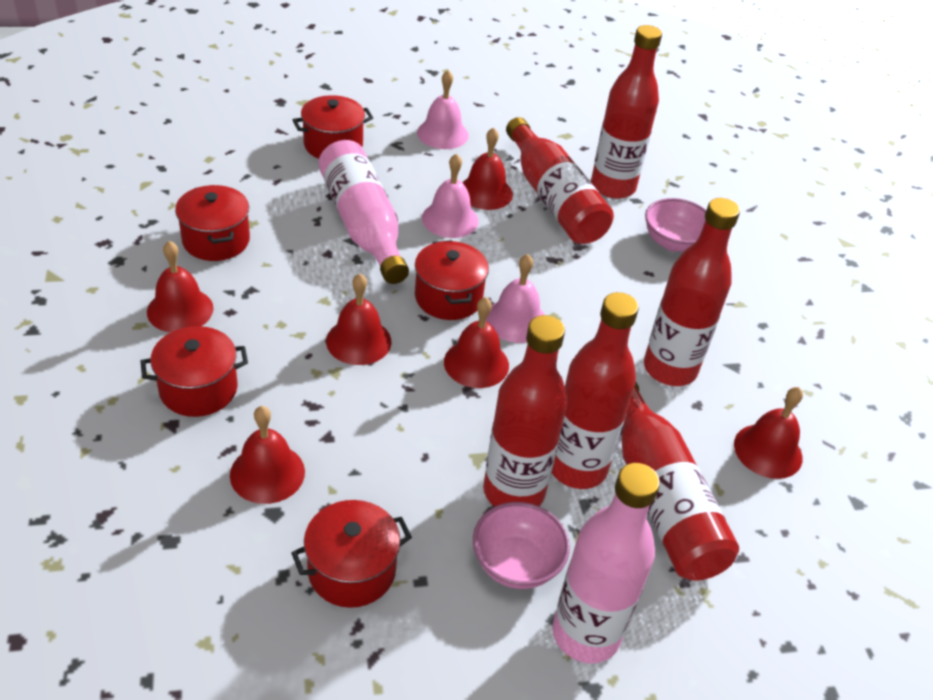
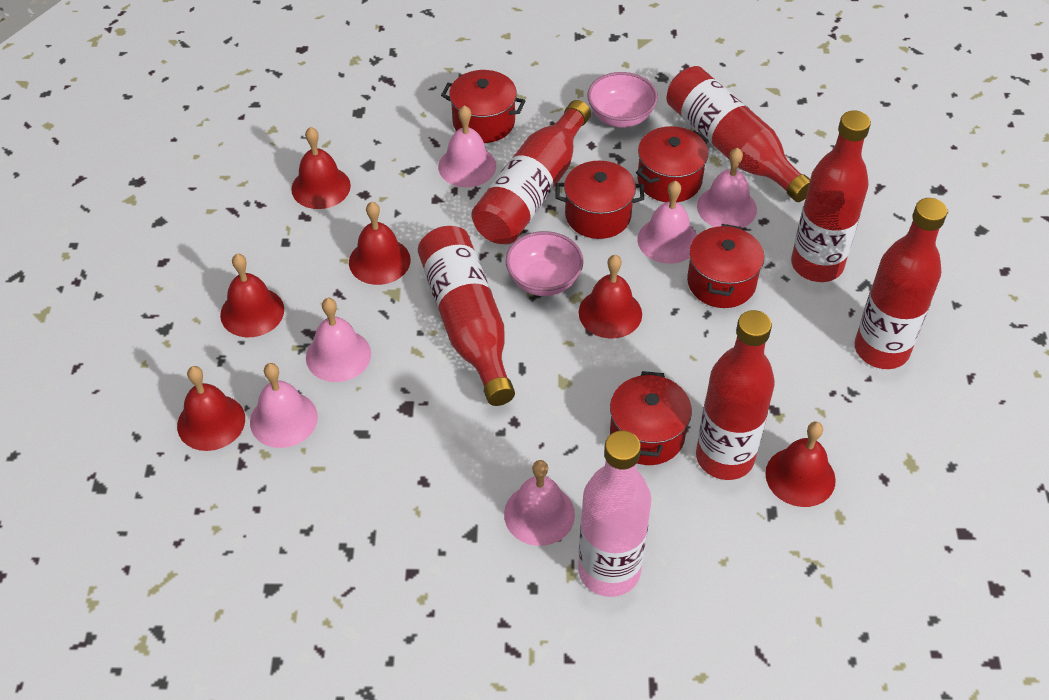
pink bell: [417,70,469,149] [422,153,479,238] [486,254,545,343] = 3 -> [250,363,318,448] [306,298,371,382] [438,105,496,187] [504,460,575,546] [637,181,697,264] [697,148,757,228] = 6
pink bottle: [318,140,409,284] [552,463,660,664] = 2 -> [578,431,651,597] = 1

